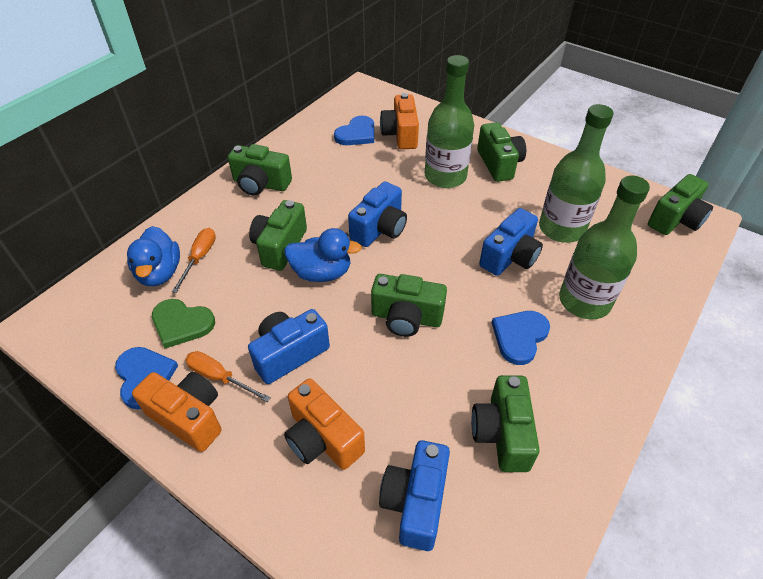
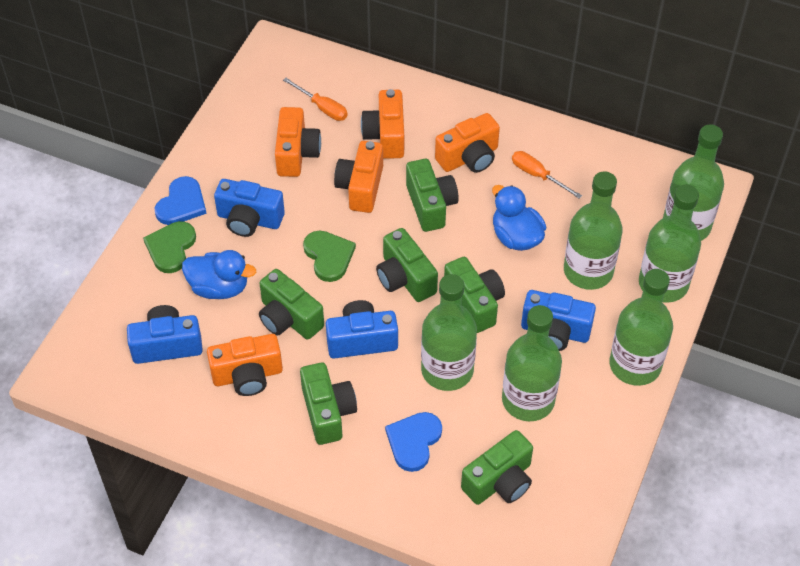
blue heart: [115,347,178,409] [334,116,374,145] [492,311,550,365] = 3 -> [155,176,207,225] [385,412,442,472] = 2
green bottle: [425,55,474,188] [539,104,613,243] [559,175,650,319] = 3 -> [421,274,477,391] [502,305,562,421] [564,171,623,290] [610,269,673,386] [639,185,701,302] [663,124,724,241] = 6
green heart: [152,299,215,348] = 1 -> [143,221,196,273] [303,230,356,282] = 2
orange camera: [132,372,221,452] [284,378,365,470] [380,93,419,149] = 3 -> [207,334,283,396] [275,107,321,177] [334,141,383,213] [361,89,404,159] [435,113,500,173] = 5

